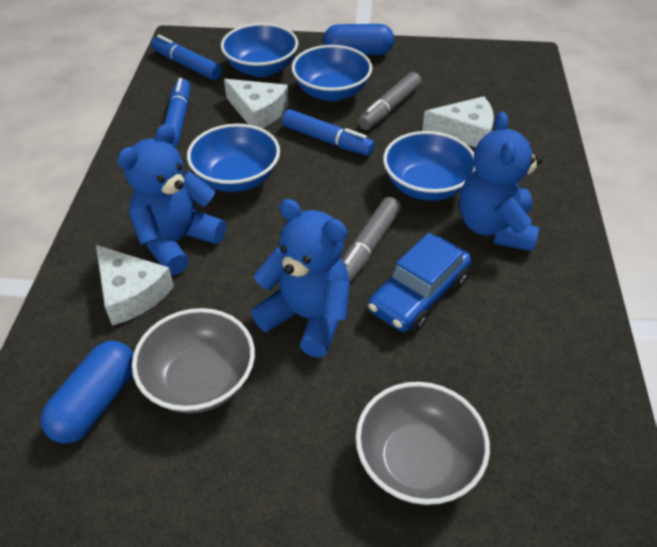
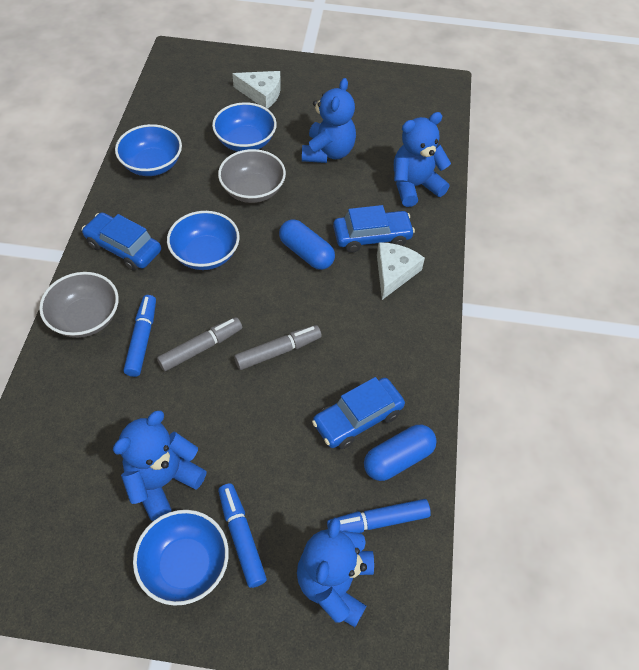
blue car: [368,233,472,332] = 1 -> [82,212,161,271] [312,377,405,449] [333,205,415,252] = 3
blue teddy bear: [117,124,226,275] [251,199,350,358] [459,112,542,251] = 3 -> [113,411,207,521] [297,517,374,627] [302,78,356,163] [394,112,451,207] = 4
white cheese: [96,245,174,326] [224,79,289,128] [422,96,494,148] = 3 -> [232,71,281,109] [377,242,425,300] = 2

